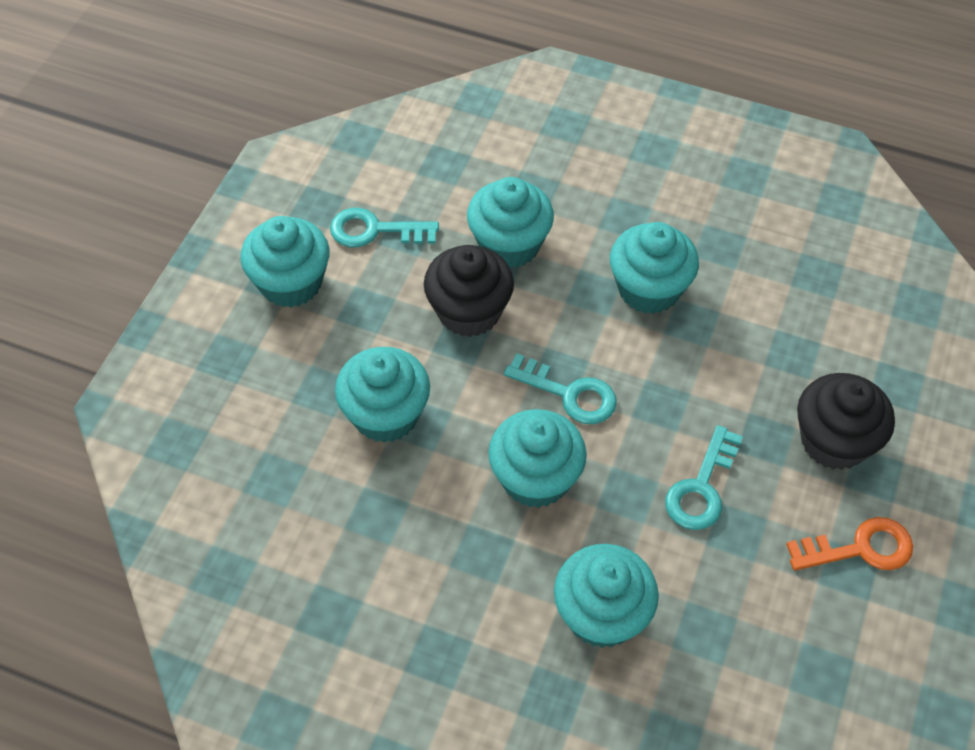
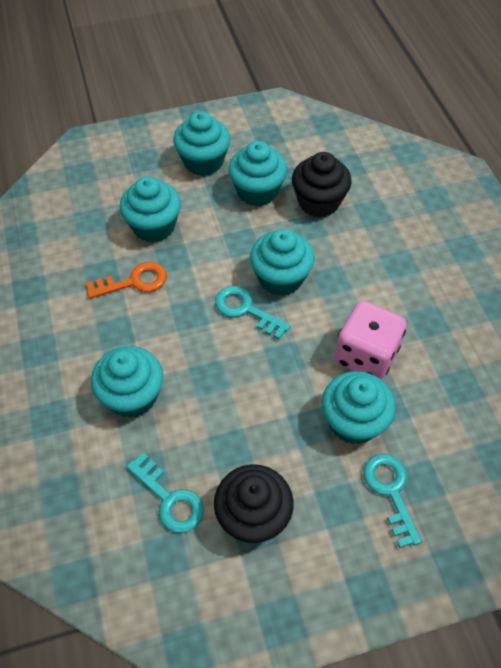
pink dice: none = 0 -> [335,301,406,379] = 1

